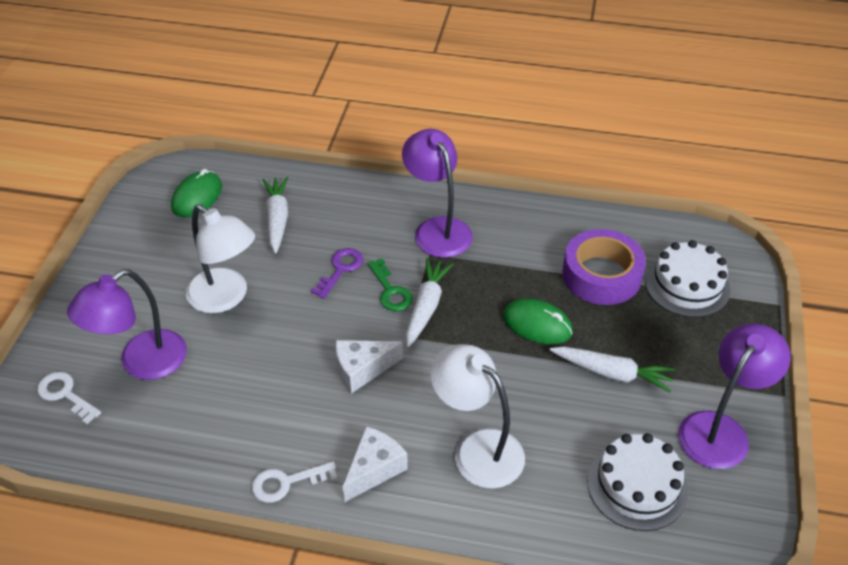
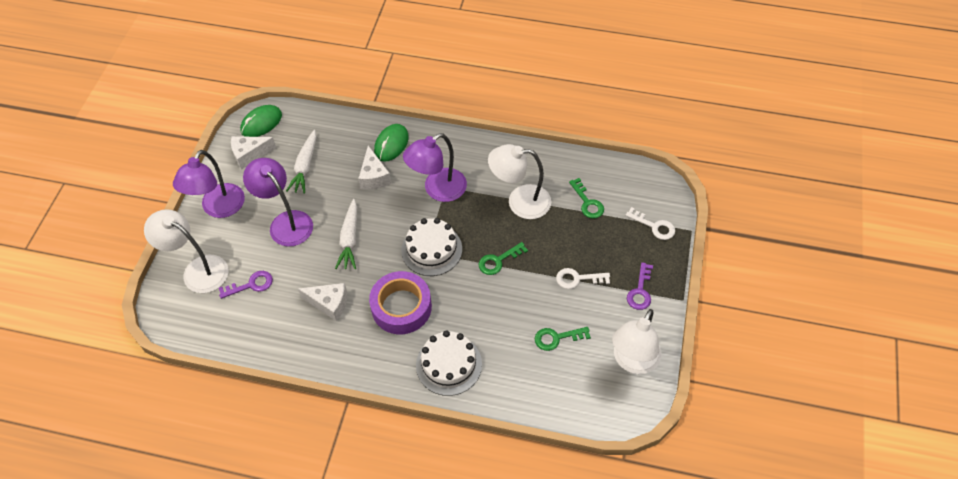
green key: [368,258,413,311] = 1 -> [479,242,528,275] [535,327,591,351] [569,178,604,218] = 3
purple key: [311,248,363,299] = 1 -> [219,271,273,299] [627,262,653,310] = 2
white carrot: [263,177,288,253] [406,258,453,347] [550,346,675,392] = 3 -> [286,130,316,194] [335,199,357,269] = 2
white cheese: [336,340,403,394] [343,426,408,502] = 2 -> [231,136,276,170] [298,283,347,321] [358,146,391,190] = 3
white lamp: [186,204,255,313] [430,344,525,489] = 2 -> [144,209,228,293] [488,144,551,219] [612,309,661,374] = 3

